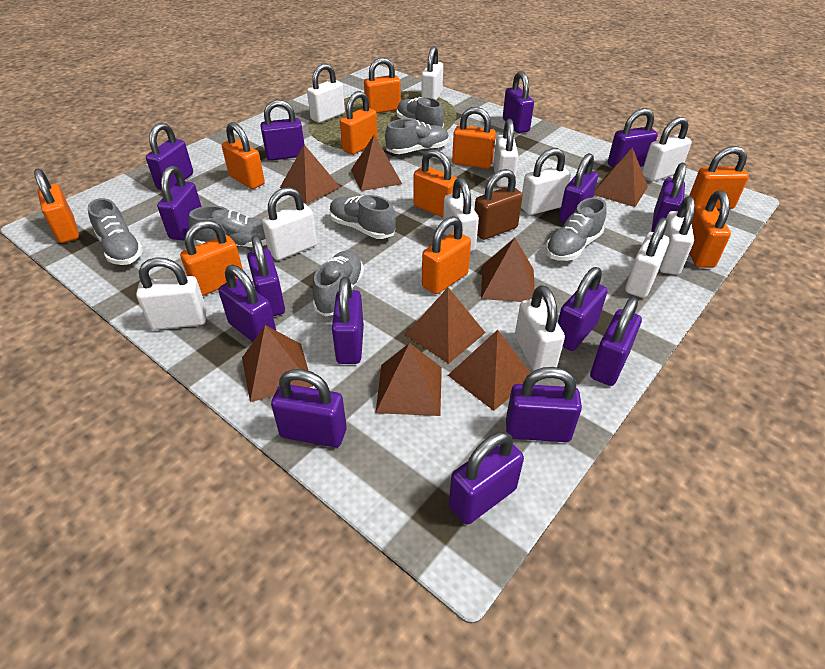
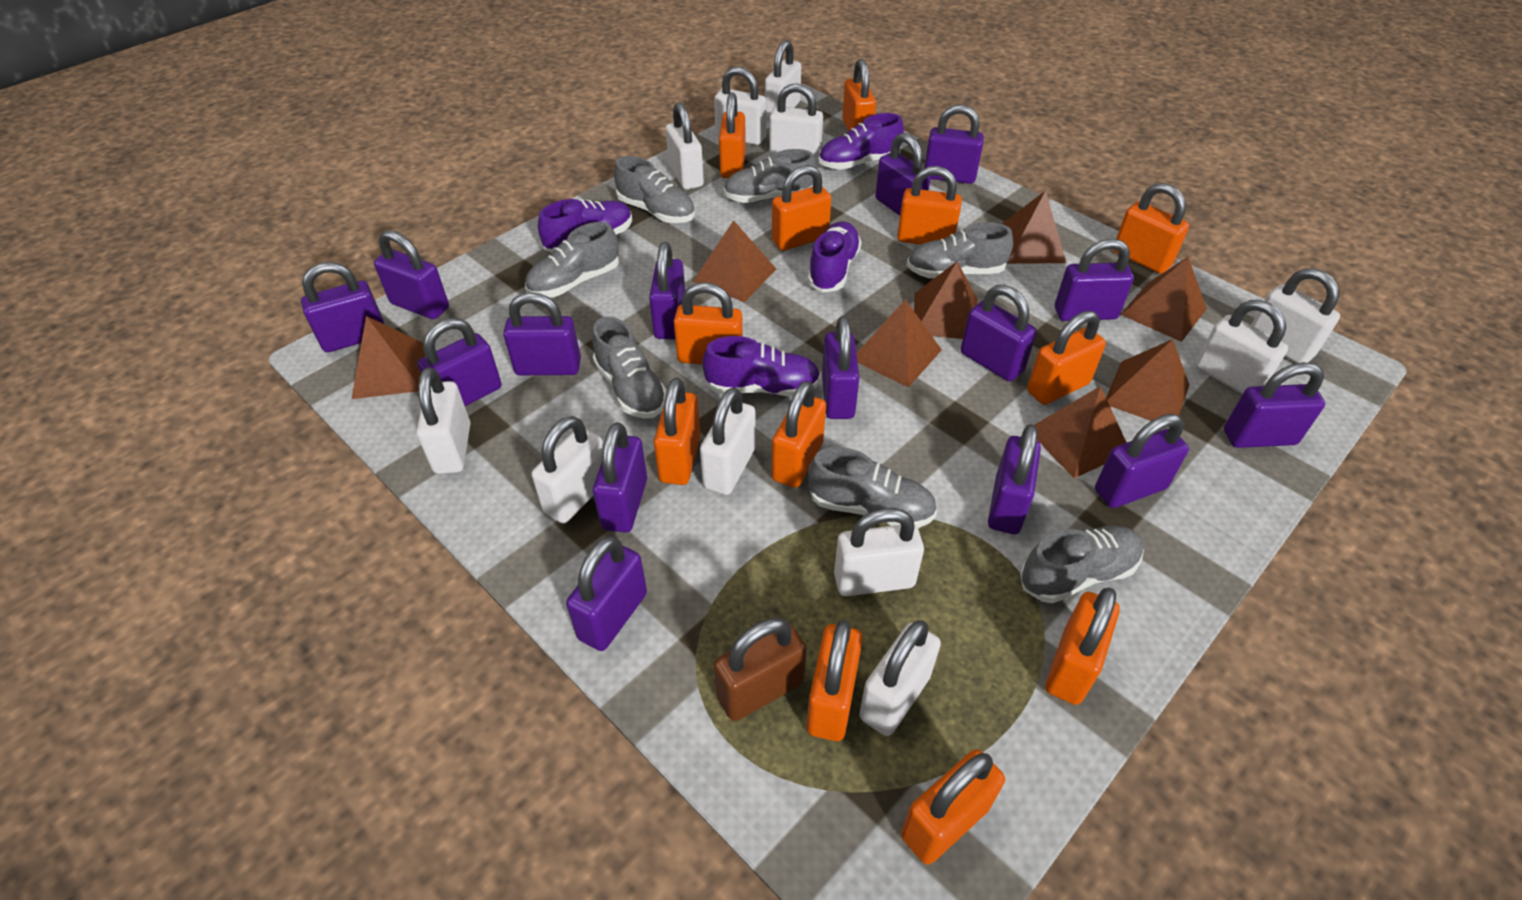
orange padlock: [34,169,79,243] [180,220,243,296] [222,122,265,189] [340,91,378,155] [364,57,401,113] [414,149,457,217] [422,216,471,294] [452,107,496,169] [689,146,749,209] [689,190,731,268] = 10 -> [654,378,701,485] [674,282,743,365] [719,92,746,178] [772,165,831,251] [772,381,826,488] [807,620,863,741] [842,59,876,132] [897,166,962,245] [901,749,1005,865] [1027,311,1106,405] [1046,588,1120,705] [1113,183,1189,274] = 12
purple shoe: none = 0 -> [538,199,632,252] [702,336,821,397] [808,221,861,292] [819,113,904,170] = 4

